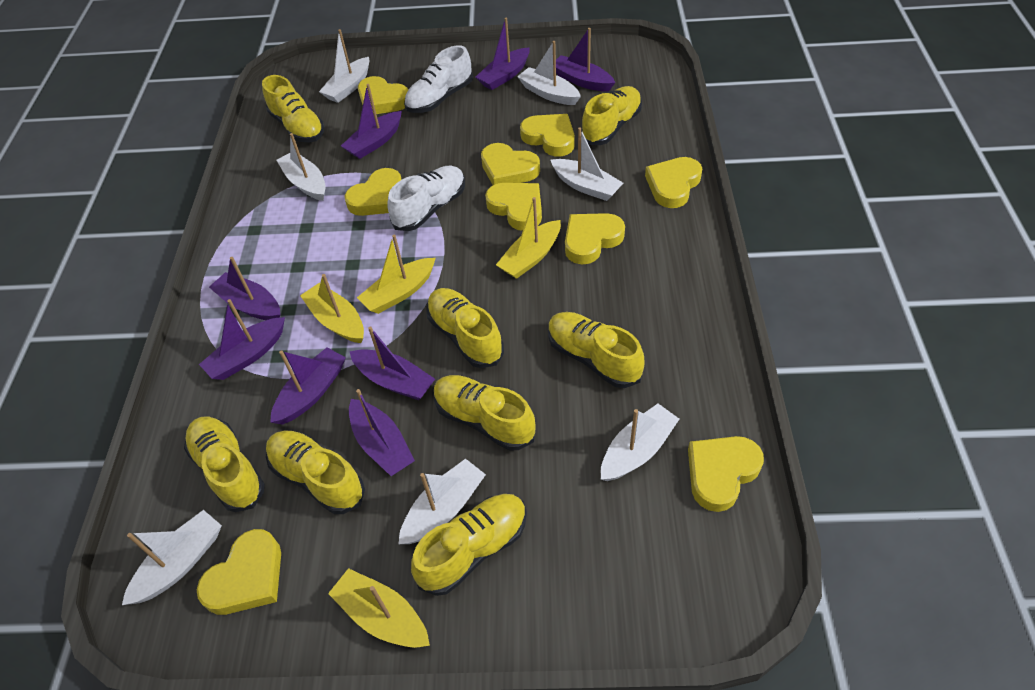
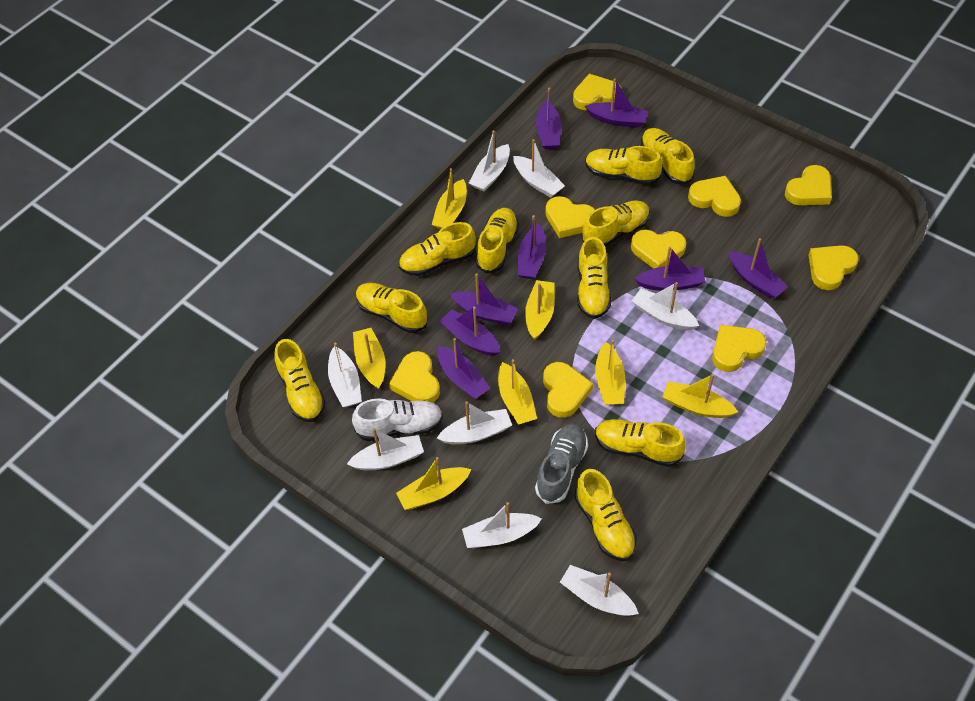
grey shoe: none = 0 -> [535,423,588,504] = 1
white boat: [122,510,222,605] [276,133,326,201] [319,29,369,103] [399,459,486,544] [517,41,581,105] [551,127,623,201] [601,404,679,481] = 7 -> [328,343,362,407] [347,428,424,470] [437,401,512,444] [462,502,542,548] [469,130,510,192] [513,139,565,198] [560,565,639,616] [632,282,699,330] = 8
white shoe: [387,165,465,231] [404,45,473,113] = 2 -> [352,398,443,441] = 1
yellow boat: [300,274,364,343] [328,568,430,648] [357,235,435,314] [496,197,561,279] = 4 -> [353,328,385,389] [396,457,471,510] [432,168,467,229] [498,359,537,425] [525,280,555,340] [595,340,625,405] [662,374,738,418] = 7
yellow shoe: [184,417,265,512] [262,75,324,143] [266,430,365,514] [411,494,527,596] [427,288,504,368] [434,375,536,451] [548,312,644,388] [581,86,642,145] = 8 -> [275,339,326,422] [356,283,428,333] [399,222,476,276] [475,208,519,274] [574,469,637,561] [577,237,611,319] [582,200,650,247] [585,146,662,185] [595,419,686,467] [641,128,695,184] = 10

